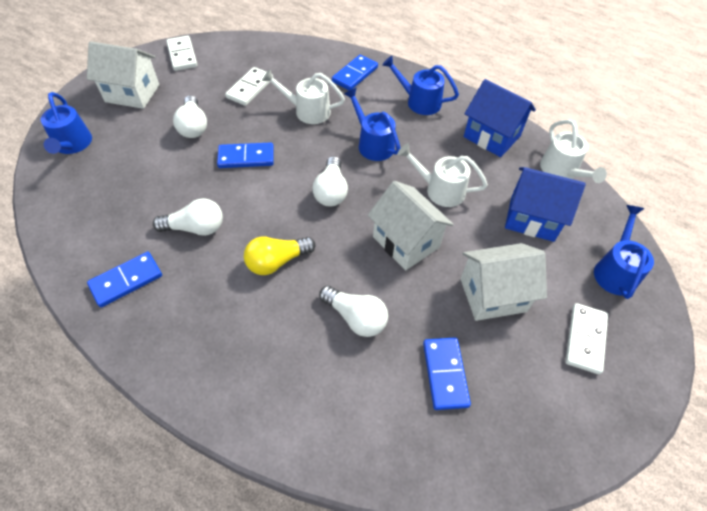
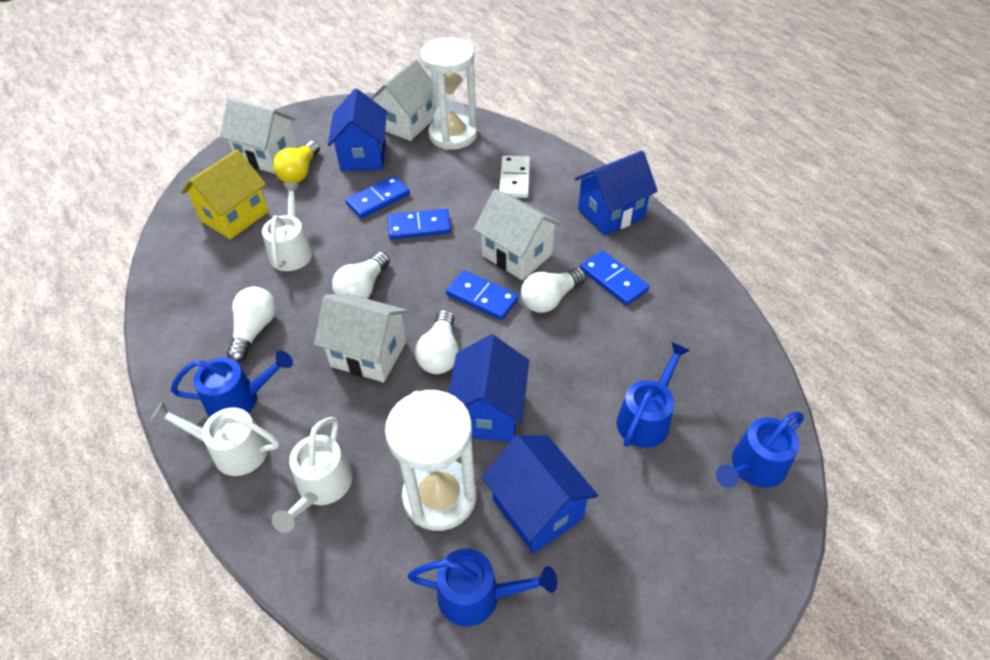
blue house: [464,79,536,157] [505,167,586,242] = 2 -> [328,89,387,171] [449,334,529,442] [482,435,598,554] [574,151,658,236] = 4
white domino: [166,36,197,71] [225,67,273,106] [565,303,608,374] = 3 -> [499,156,530,198] = 1
white hourglass: none = 0 -> [385,390,477,531] [421,37,477,150] = 2
white house: [87,41,159,109] [368,181,454,270] [460,243,547,321] = 3 -> [220,98,298,174] [314,293,408,382] [370,59,435,141] [474,189,561,280] = 4
yellow house: none = 0 -> [181,149,269,239] = 1

